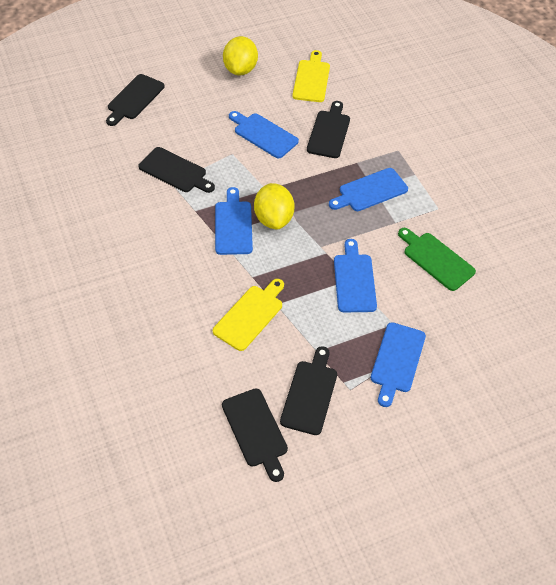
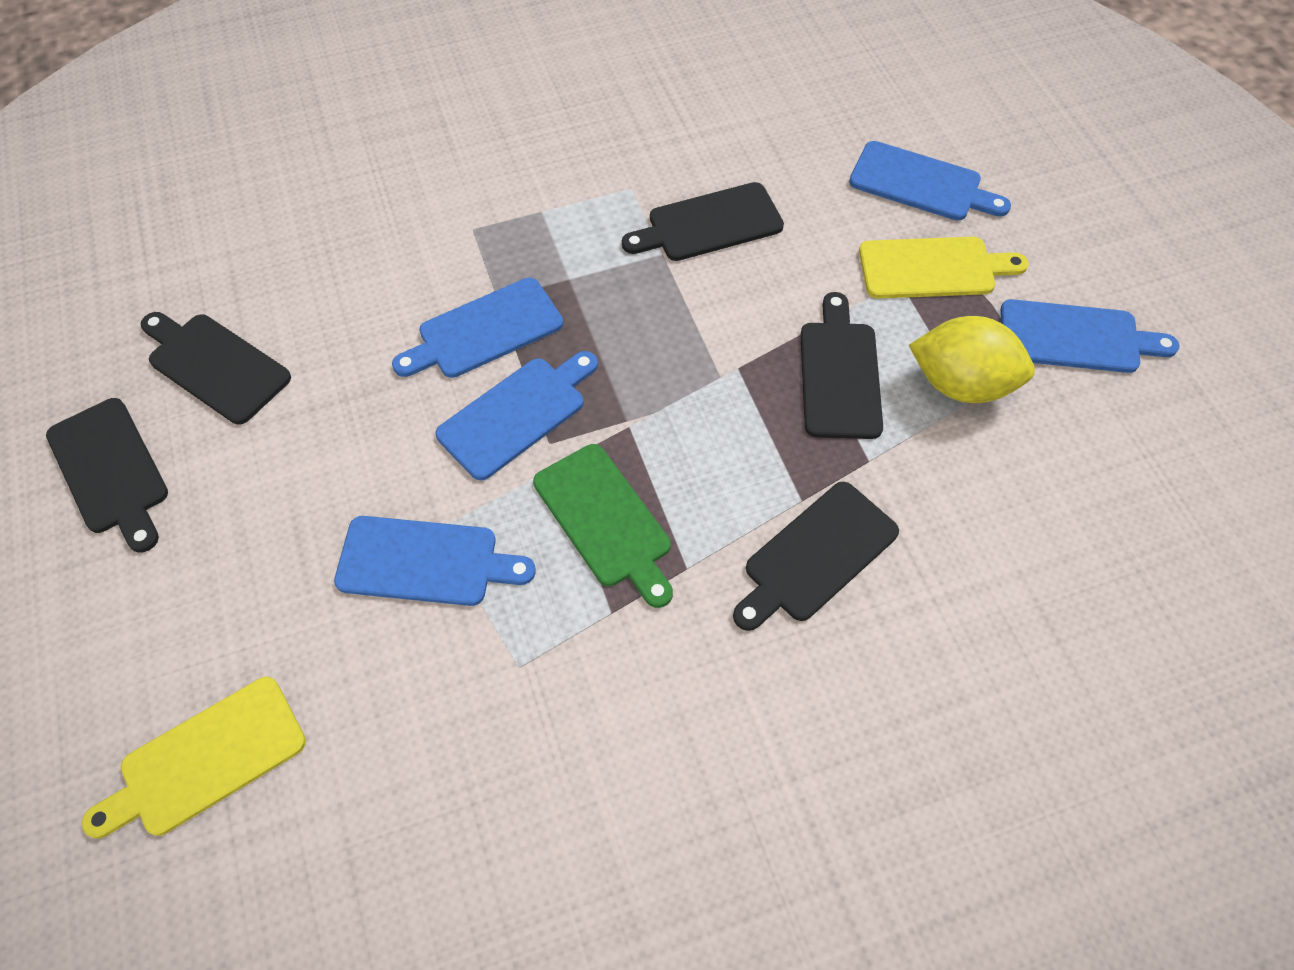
yellow lemon: [223,36,258,75] [254,183,295,229] = 2 -> [909,316,1035,403] = 1

